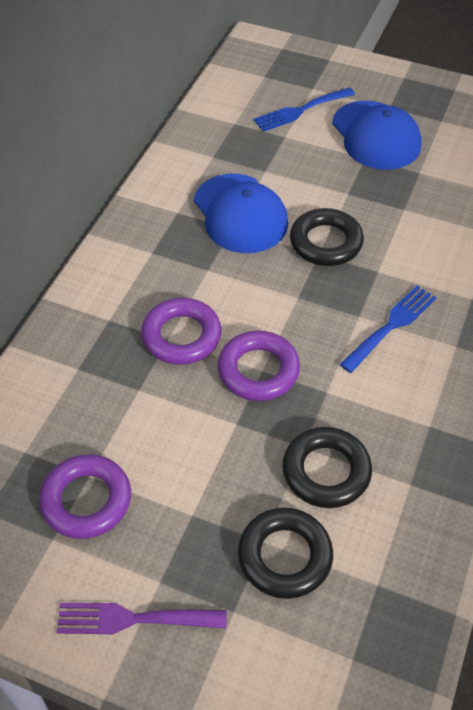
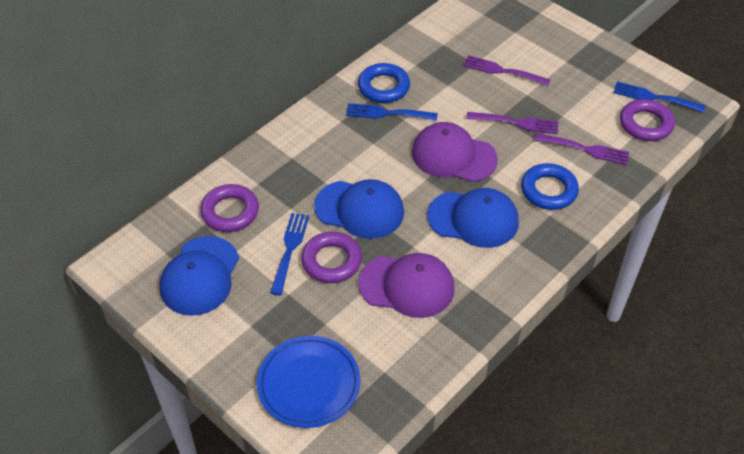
black ring: [238,508,333,599] [282,427,372,508] [290,208,364,266] = 3 -> none = 0
blue cap: [194,174,288,253] [332,101,422,170] = 2 -> [160,236,239,316] [314,179,404,239] [427,188,519,248] = 3
blue fork: [253,88,355,132] [339,285,436,373] = 2 -> [270,213,309,295] [346,103,438,120] [613,82,705,113] = 3
blue plate: none = 0 -> [257,336,360,428] = 1
blue ring: none = 0 -> [358,63,410,103] [521,163,579,210] = 2
purple cap: none = 0 -> [358,253,454,318] [412,122,498,182] = 2
purple fork: [56,603,227,634] = 1 -> [463,55,550,86] [466,112,559,134] [534,133,629,165] = 3

